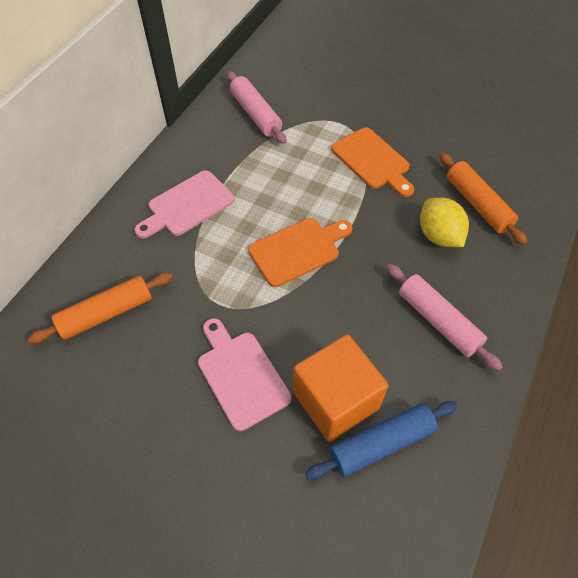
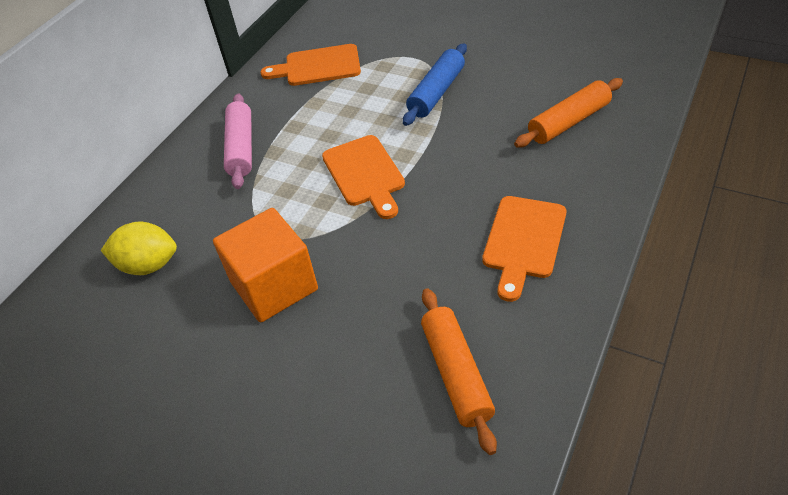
orange cutting board: [248,218,352,287] [331,127,414,197] = 2 -> [261,44,361,86] [322,135,405,219] [482,196,566,302] = 3
pink cutting board: [134,170,235,238] [198,318,291,431] = 2 -> none = 0
pink rolling pin: [227,71,287,144] [387,264,503,371] = 2 -> [224,93,252,189] = 1

